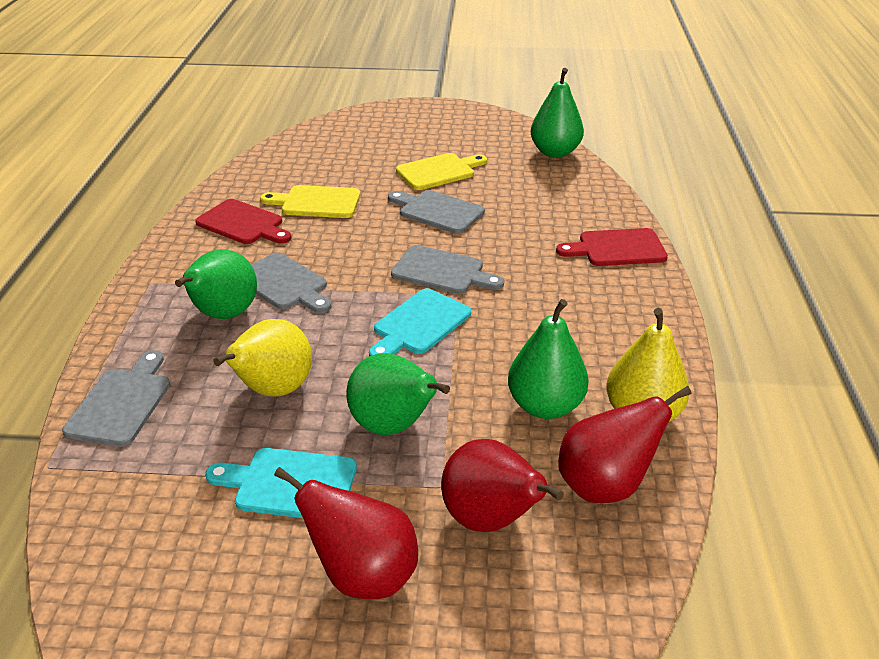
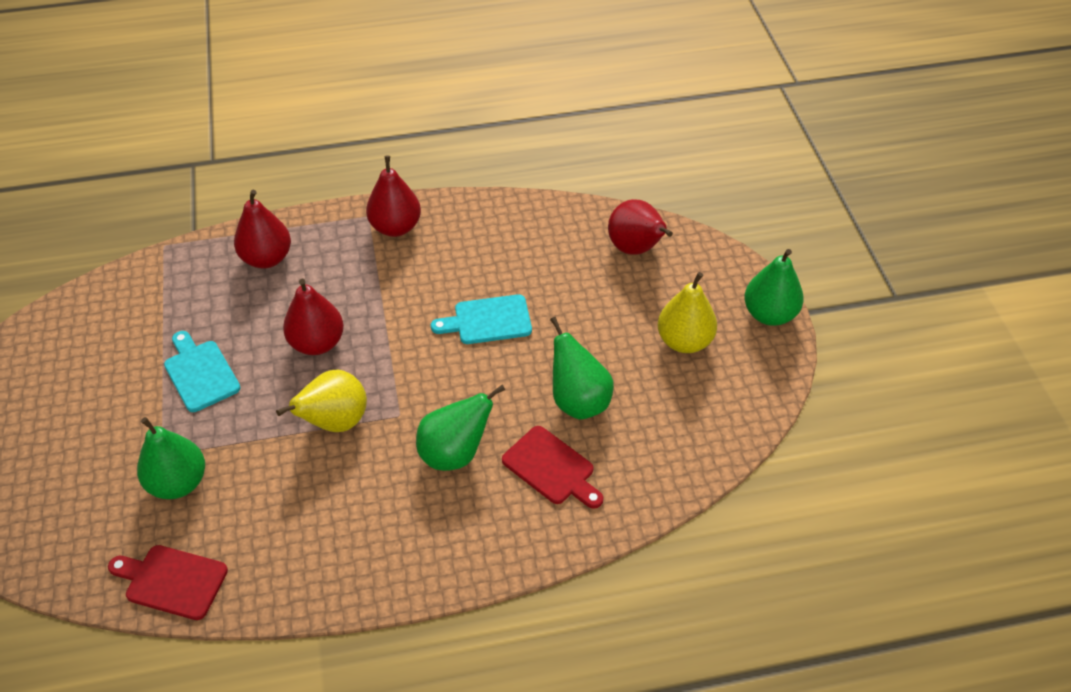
grey cutting board: [62,350,170,447] [251,252,332,313] [388,190,485,234] [391,245,504,294] = 4 -> none = 0
red pear: [274,467,418,599] [441,439,564,532] [558,386,692,503] = 3 -> [234,190,291,268] [283,279,344,355] [366,155,421,237] [608,199,673,255] = 4
yellow cutting board: [260,185,360,218] [396,153,487,190] = 2 -> none = 0

